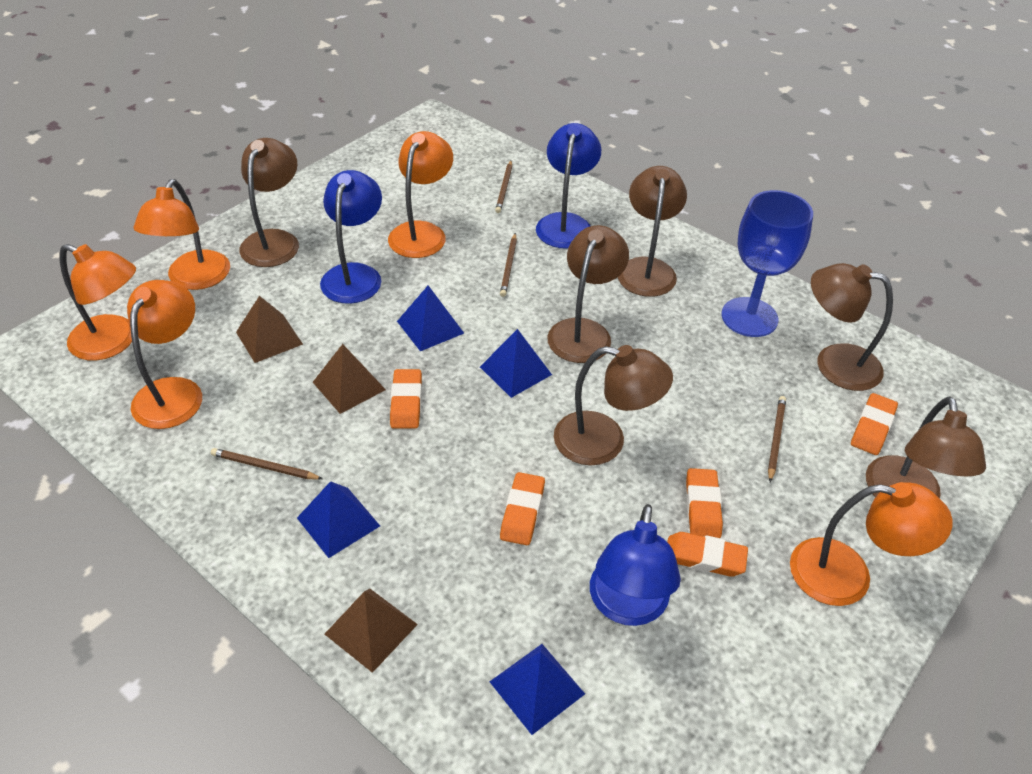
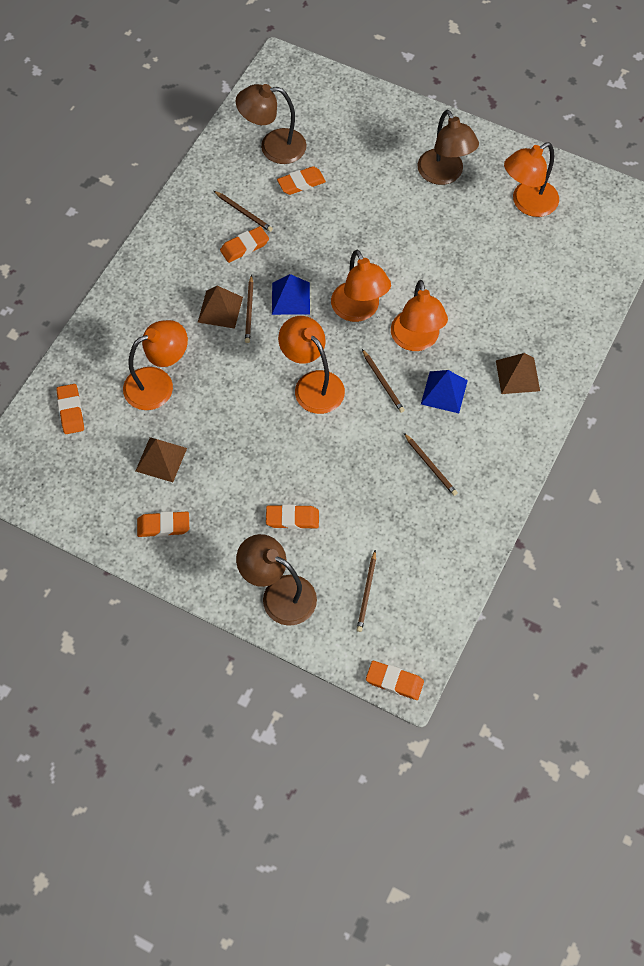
blue goblet: [721,190,813,337] = 1 -> none = 0
blue lamp: [320,170,382,304] [536,123,601,249] [590,504,681,626] = 3 -> none = 0
blue pyramid: [297,481,380,558] [397,286,464,351] [480,329,552,398] [489,644,585,735] = 4 -> [272,274,310,315] [421,370,468,413] = 2
brown lamp: [239,138,299,267] [547,225,629,363] [554,345,673,465] [618,166,687,297] [811,263,893,391] [866,396,986,498] = 6 -> [236,84,306,164] [236,534,317,626] [418,110,479,185] = 3
brown pencil: [211,448,323,480] [495,161,512,213] [500,233,517,297] [768,396,786,482] = 4 -> [214,191,273,232] [245,275,253,343] [357,550,376,632] [362,349,405,413] [404,433,458,496] = 5
orange eraser: [390,369,422,428] [500,472,545,545] [667,532,748,577] [686,468,723,538] [851,393,898,455] = 5 -> [56,384,84,434] [137,511,189,537] [220,226,269,263] [266,504,319,529] [277,166,326,195] [366,661,424,700] = 6

